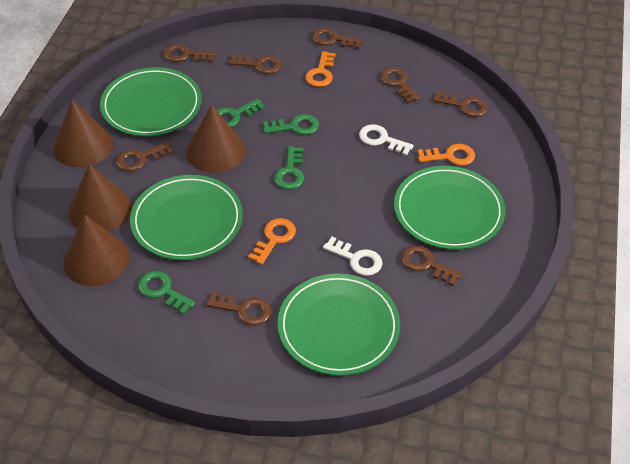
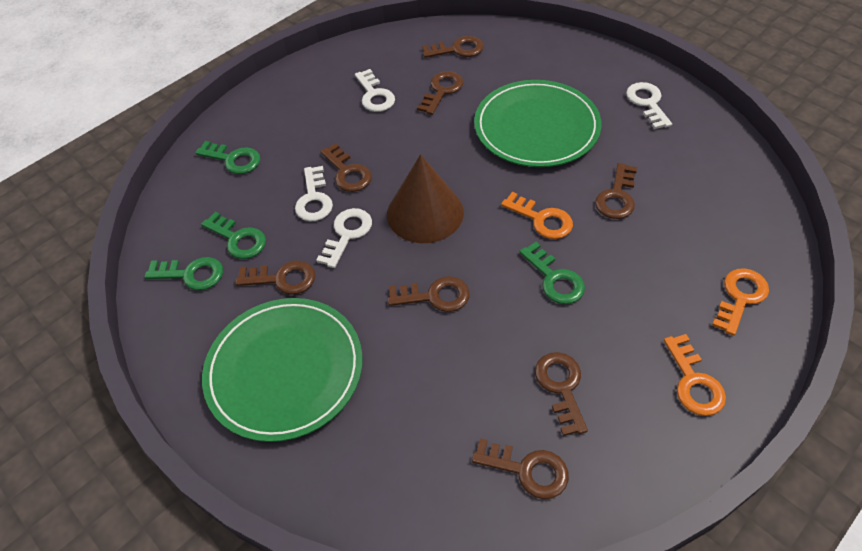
brown cone: [53,100,113,167] [63,214,129,286] [69,164,132,232] [186,105,246,173] = 4 -> [387,154,464,243] = 1
green plate: [100,67,202,136] [130,175,243,260] [278,273,400,376] [394,166,506,250] = 4 -> [202,298,363,442] [474,80,602,167] = 2
white key: [323,237,382,276] [359,124,414,156] = 2 -> [295,166,333,221] [316,208,372,268] [355,69,395,112] [626,82,672,129] = 4

